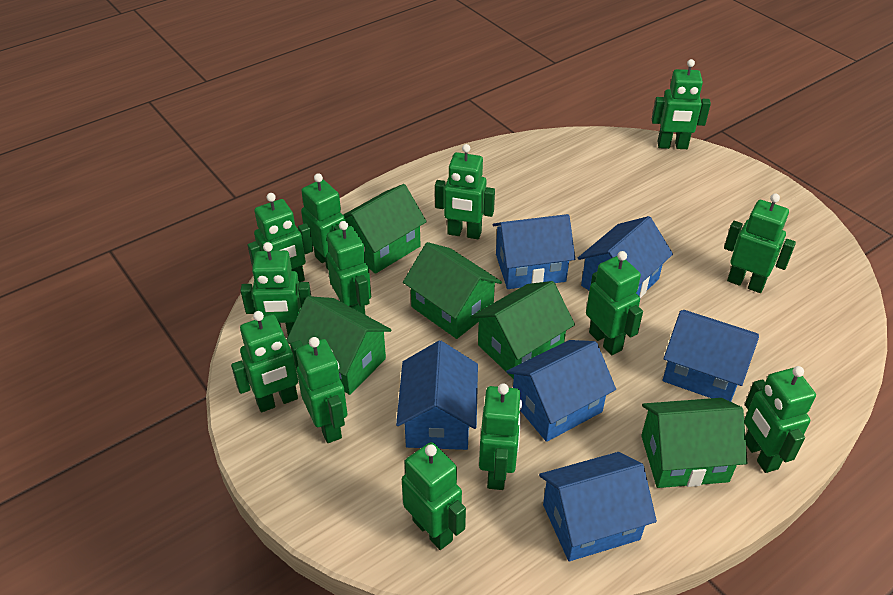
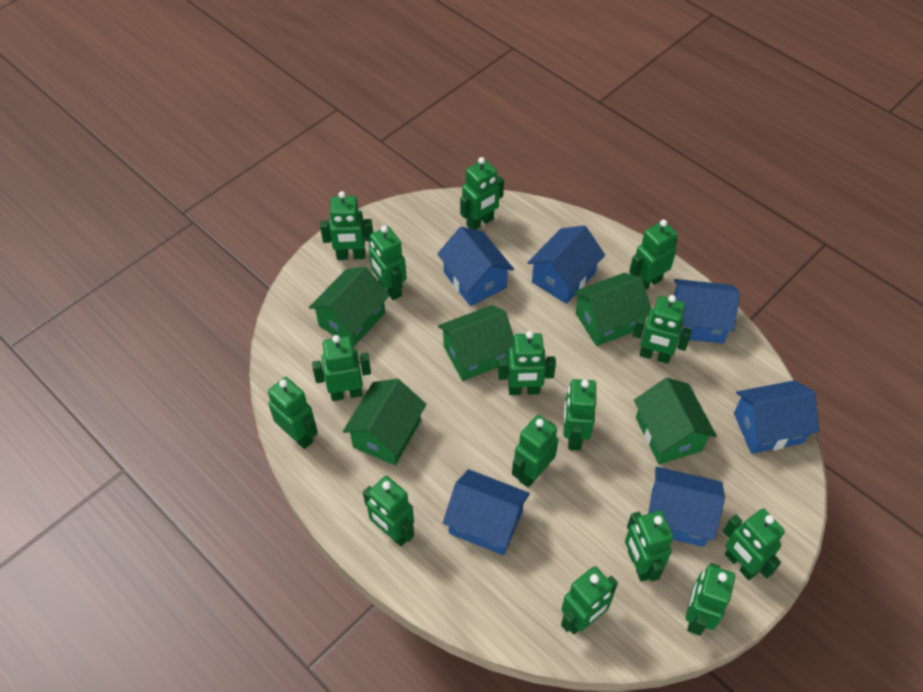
green robot: [231,311,303,412] [241,242,311,335] [248,193,313,282] [296,337,348,443] [301,173,346,269] [326,221,371,315] [402,442,466,550] [435,144,495,239] [479,384,522,490] [586,251,643,355] [652,59,711,149] [724,194,796,293] [744,366,816,473] = 13 -> [268,377,318,449] [312,335,371,401] [320,191,373,260] [363,476,414,546] [369,225,407,300] [460,157,504,230] [498,331,556,395] [512,415,558,487] [561,566,618,634] [564,379,596,450] [625,511,674,582] [629,219,677,289] [633,295,692,364] [686,563,735,635] [723,509,785,580] = 15

